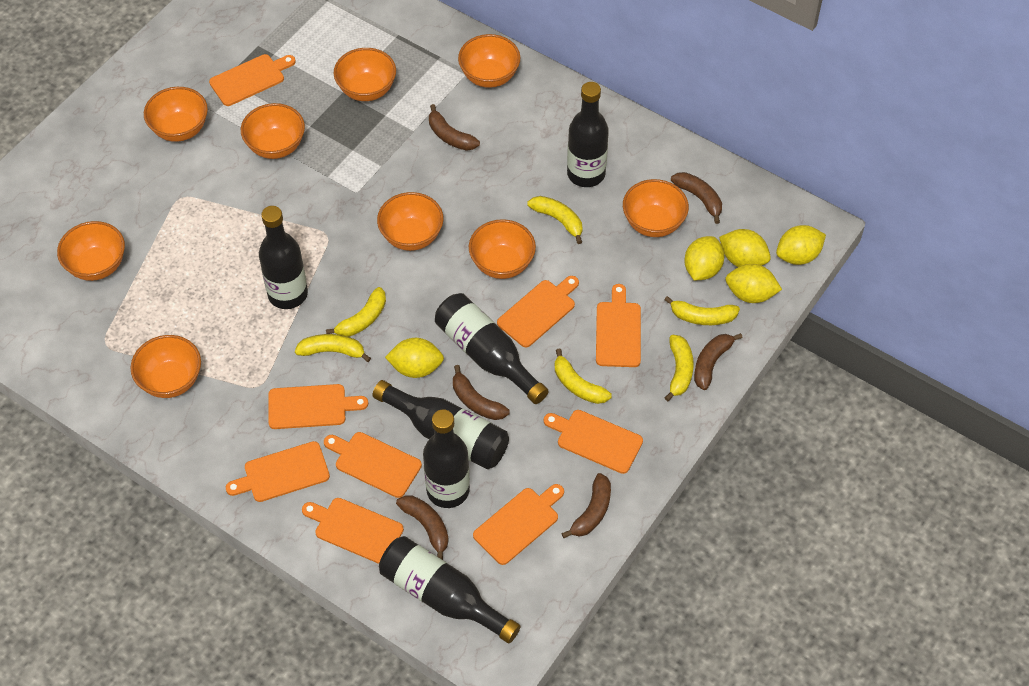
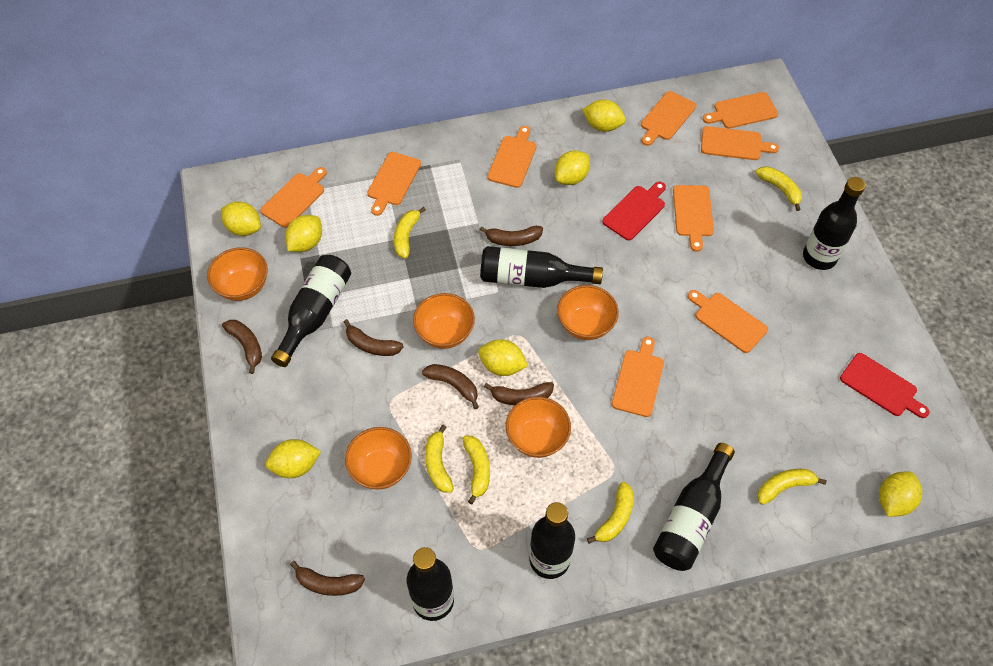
orange bowl: [57,221,125,281] [131,335,201,398] [144,87,208,142] [241,103,305,159] [334,48,396,101] [377,192,443,251] [458,34,520,88] [469,219,536,279] [623,179,689,237] = 9 -> [207,247,268,301] [345,427,412,490] [413,293,475,349] [506,397,571,458] [557,285,619,340] = 5
red cutting board: none = 0 -> [602,182,666,241] [840,353,930,418] = 2
yellow lemon: [385,338,444,378] [684,236,724,280] [719,229,771,267] [726,264,782,303] [776,225,826,265] = 5 -> [221,201,261,236] [266,439,321,478] [285,215,322,252] [478,339,528,376] [555,150,590,185] [582,99,626,132] [879,472,922,517] = 7

